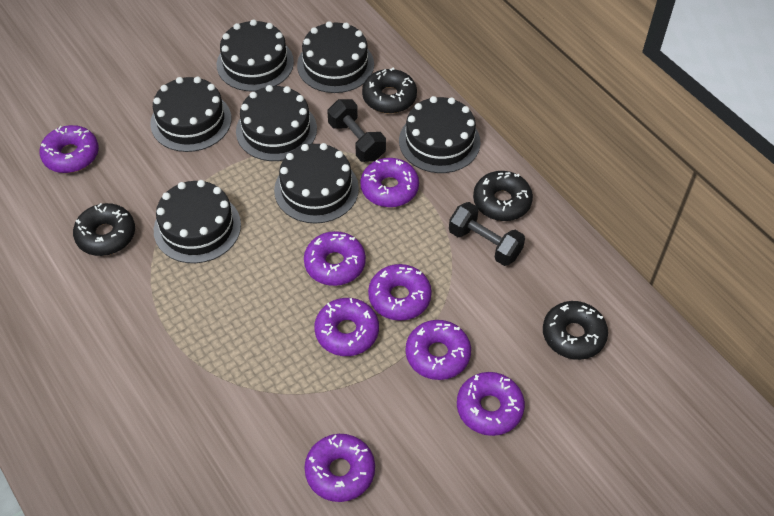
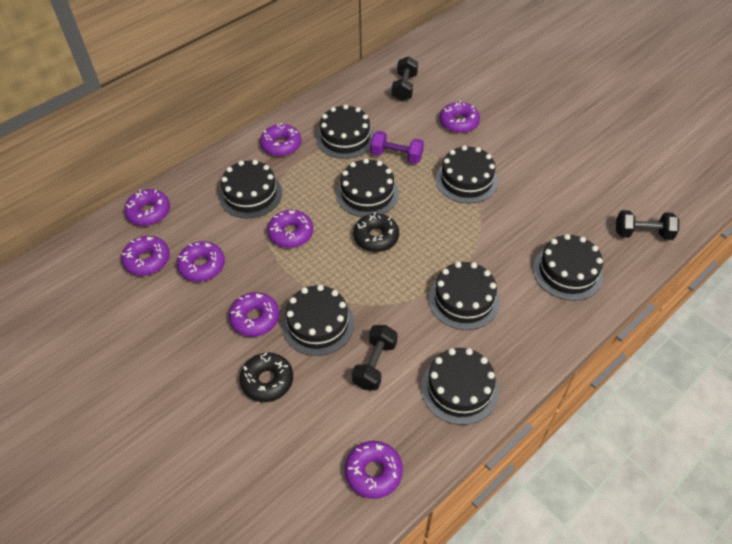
black cake: [150,77,231,152] [154,180,241,263] [217,19,294,92] [236,85,317,161] [274,143,359,223] [297,21,374,93] [399,96,481,173] = 7 -> [219,160,282,218] [282,285,354,356] [316,104,374,159] [336,158,399,217] [421,348,499,425] [428,262,500,330] [436,145,498,204] [533,234,603,301] = 8
black donut: [73,203,135,256] [362,67,417,114] [473,171,533,221] [543,301,608,360] = 4 -> [239,353,293,402] [353,212,399,252] = 2
black dumbbell: [327,99,386,162] [449,202,525,266] = 2 -> [352,325,398,390] [392,56,418,101] [616,210,679,240] = 3
purple dumbbell: none = 0 -> [370,131,424,164] = 1

